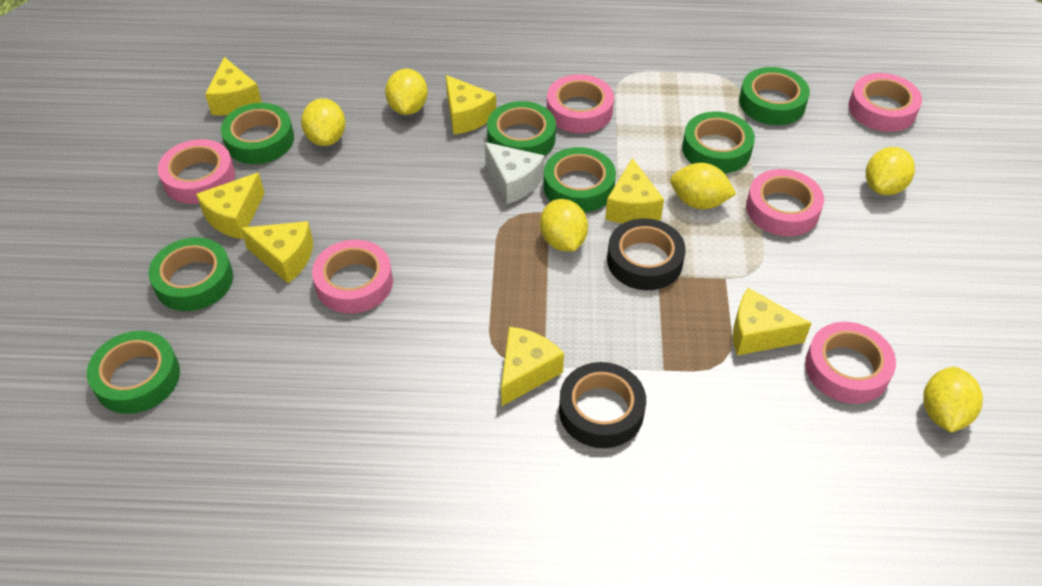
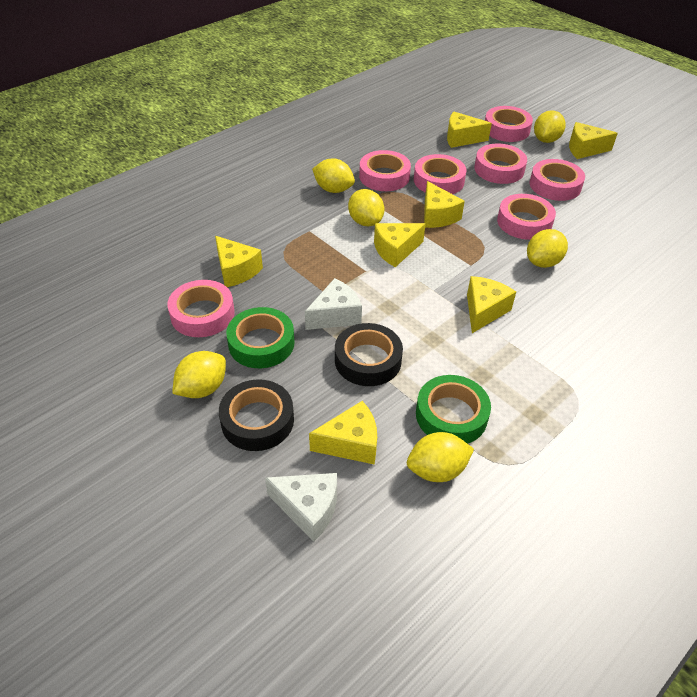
green tape: [87,331,180,414] [148,237,233,311] [221,103,294,164] [487,101,556,156] [543,147,616,212] [682,112,755,174] [739,67,810,125] = 7 -> [226,307,294,368] [416,375,491,444] = 2
pink tape: [158,139,235,204] [312,240,393,313] [547,74,614,133] [746,169,824,236] [805,322,896,404] [848,73,922,132] = 6 -> [167,280,235,337] [359,150,411,191] [414,154,466,194] [474,144,527,184] [485,106,533,142] [497,194,556,240] [530,159,585,201] = 7
white cheese: [485,142,544,204] = 1 -> [265,473,337,542] [305,278,362,330] = 2

